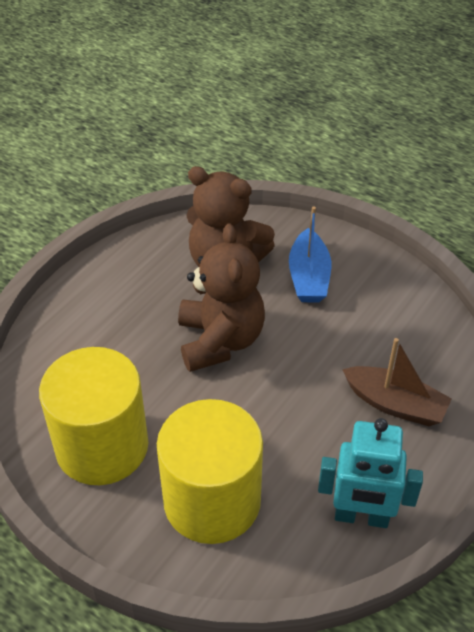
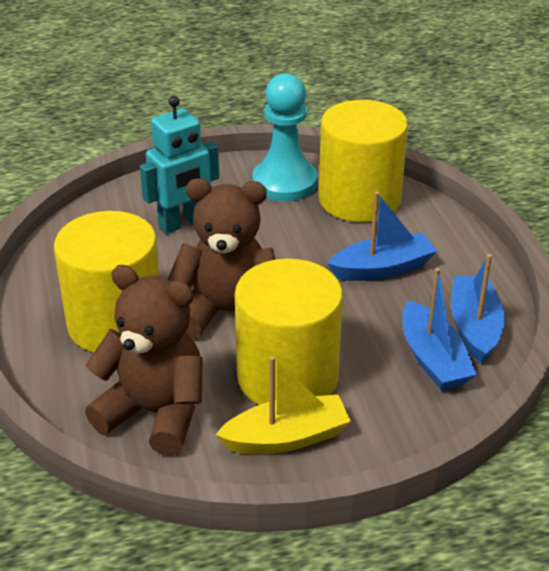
blue boat: [289,206,331,303] = 1 -> [327,191,437,281] [403,268,477,391] [451,254,505,363] = 3
brown boat: [342,338,452,426] = 1 -> none = 0
turquoise pawn: none = 0 -> [252,74,318,201] = 1
yellow boat: none = 0 -> [216,356,351,454] = 1
yellow cylinder: [39,347,148,485] [157,399,263,544] = 2 -> [54,211,160,353] [235,259,343,405] [319,100,408,222] = 3

